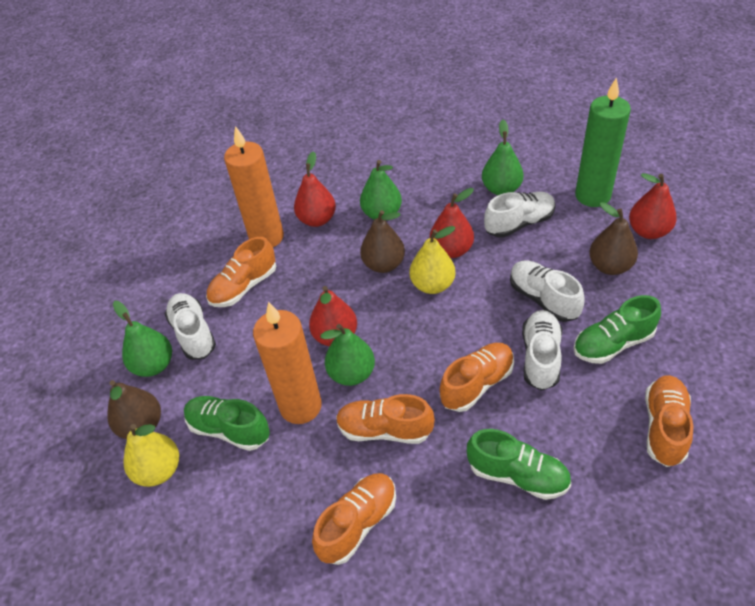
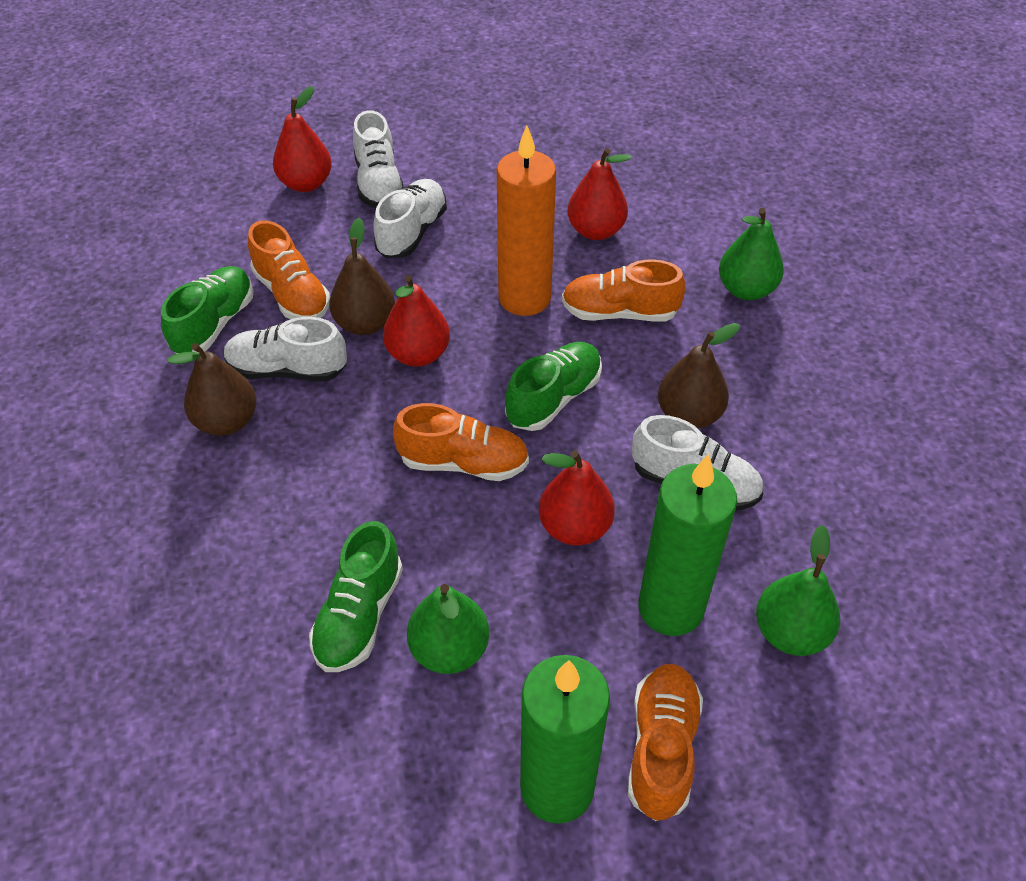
green candle: [575,77,631,207] = 1 -> [520,655,610,824] [638,454,737,636] = 2
green pear: [113,301,172,377] [320,324,375,386] [360,160,402,220] [482,120,524,195] = 4 -> [407,584,489,674] [719,208,784,300] [756,525,840,656] = 3
orange candle: [224,126,284,247] [253,302,322,424] = 2 -> [497,125,556,316] = 1
orange shoe: [206,237,276,307] [312,473,396,565] [336,394,435,444] [440,343,514,412] [645,375,693,467] = 5 -> [248,221,330,319] [393,403,529,481] [562,259,686,322] [628,664,703,821] = 4
yellow pear: [123,424,179,487] [409,226,456,294] = 2 -> none = 0

